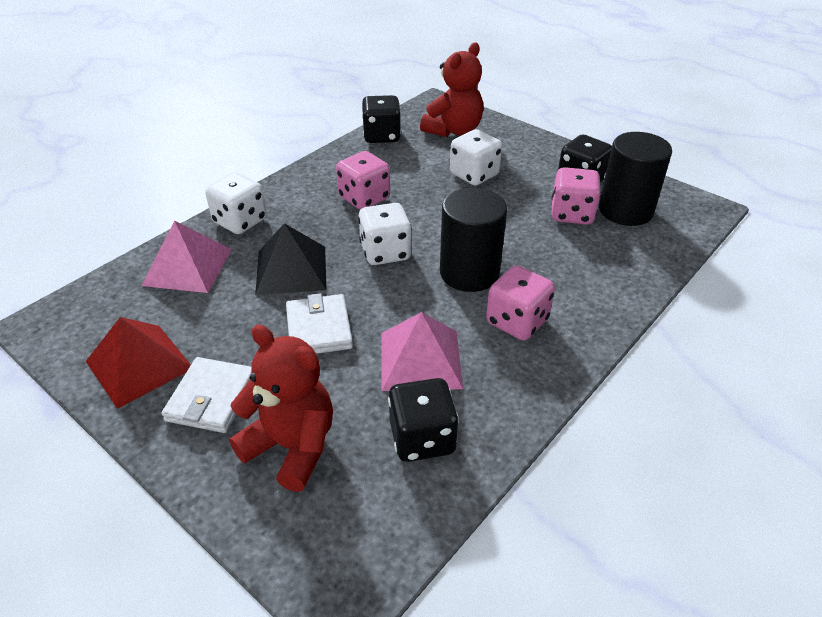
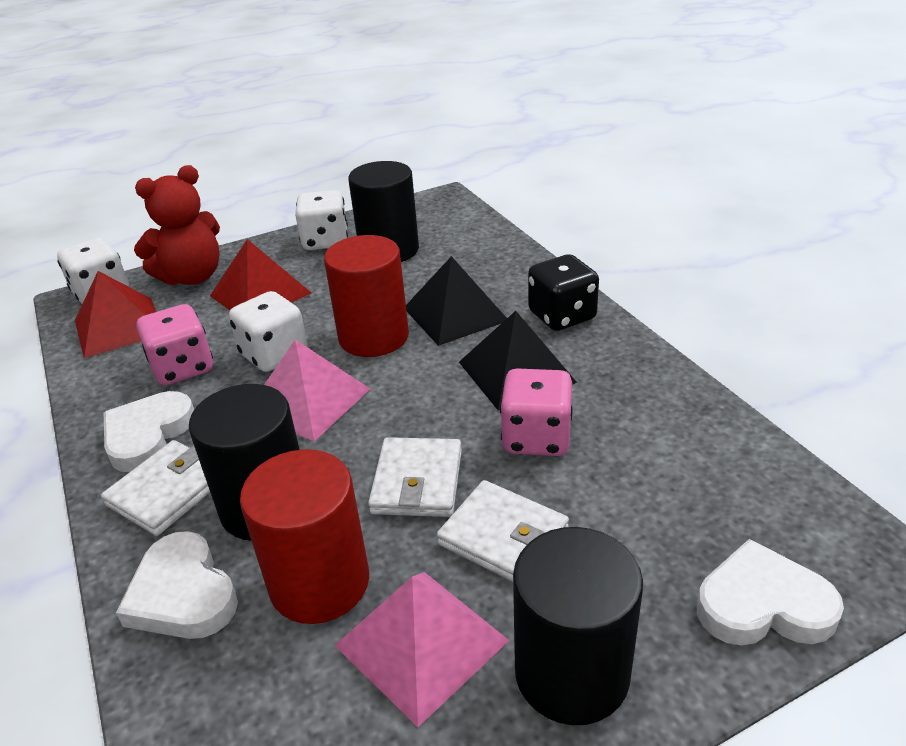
black cylinder: [440,188,507,292] [599,132,672,226] = 2 -> [189,384,300,541] [348,161,419,262] [513,527,643,725] = 3
black dice: [362,95,401,143] [388,378,459,462] [558,134,612,183] = 3 -> [528,254,599,331] = 1
black pyramid: [255,223,327,295] = 1 -> [406,256,507,346] [459,311,577,410] = 2
pink dice: [336,151,390,210] [486,265,555,340] [551,167,601,225] = 3 -> [137,304,213,385] [500,368,573,456] = 2
red cylinder: none = 0 -> [240,449,369,624] [324,235,409,357] = 2
red pyramid: [86,317,191,409] = 1 -> [75,271,156,358] [210,239,311,310] = 2
red teddy bear: [229,325,333,492] [420,42,484,137] = 2 -> [134,165,220,285] = 1
white heart: none = 0 -> [104,391,194,472] [116,531,238,639] [697,539,844,646] = 3
white wallet: [161,357,252,433] [286,293,353,354] = 2 -> [101,440,210,536] [368,437,462,517] [437,480,569,582] = 3

